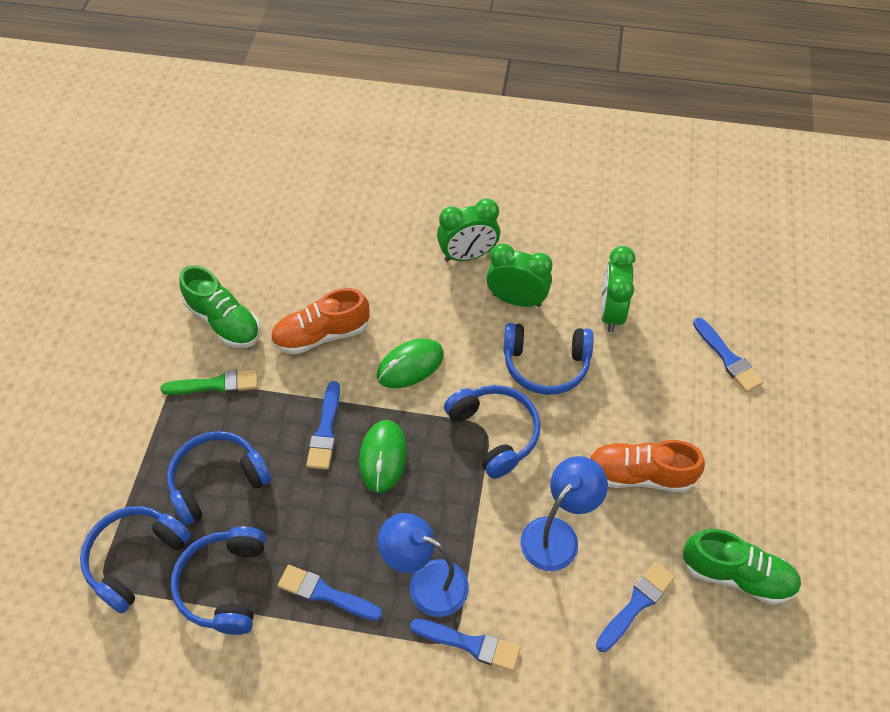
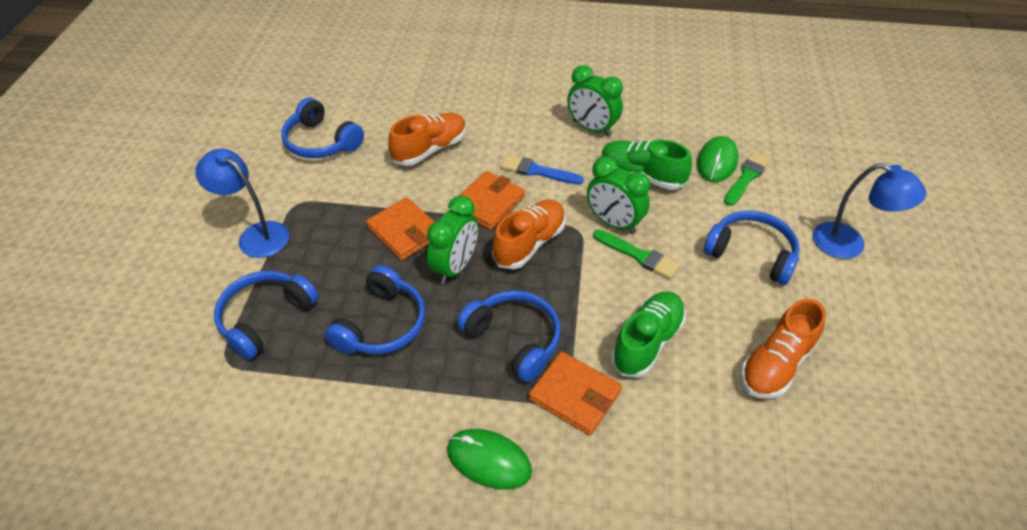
blue brush: [278,565,382,621] [306,381,340,470] [410,619,521,671] [596,562,675,652] [693,318,763,392] = 5 -> [501,155,584,185] = 1
green brush: [160,369,258,395] = 1 -> [593,230,680,279] [724,151,771,206] = 2
orange shoe: [270,288,369,355] [589,440,705,493] = 2 -> [388,113,467,166] [492,200,566,269] [741,299,826,399] = 3
orange wallet: none = 0 -> [366,197,435,260] [459,171,525,230] [529,351,622,435] = 3

